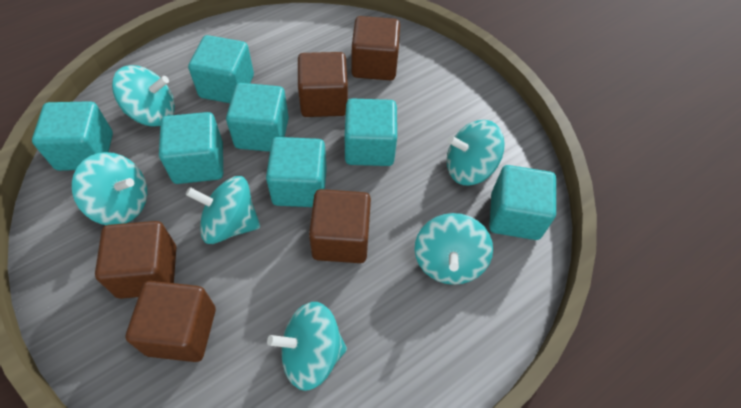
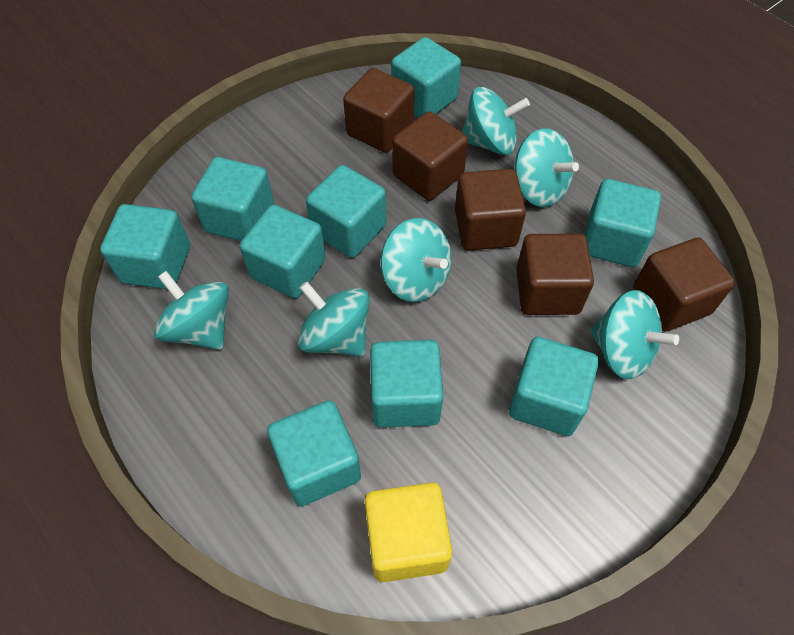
turquoise cube: [32,101,113,171] [159,112,223,184] [188,35,254,103] [226,83,289,152] [266,137,327,207] [345,98,397,166] [489,165,556,240] = 7 -> [100,204,190,289] [191,157,274,241] [240,205,326,298] [267,401,361,506] [306,165,386,258] [370,340,443,427] [391,37,461,117] [509,337,599,436] [584,179,661,267] = 9
yellow cube: none = 0 -> [365,483,452,582] = 1

